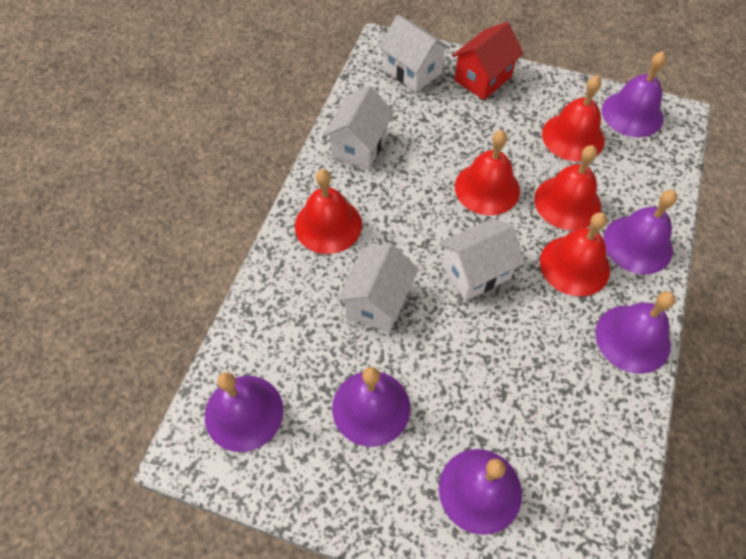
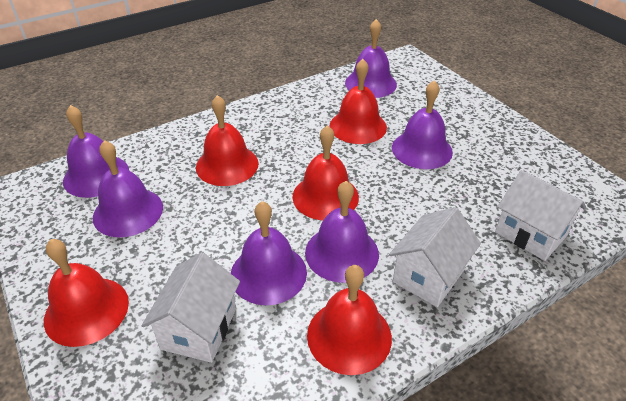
red house: [452,22,524,100] = 1 -> none = 0
white house: [323,86,394,169] [337,243,418,333] [379,15,451,92] [439,219,524,301] = 4 -> [141,252,240,363] [389,207,481,307] [495,170,586,261] = 3

